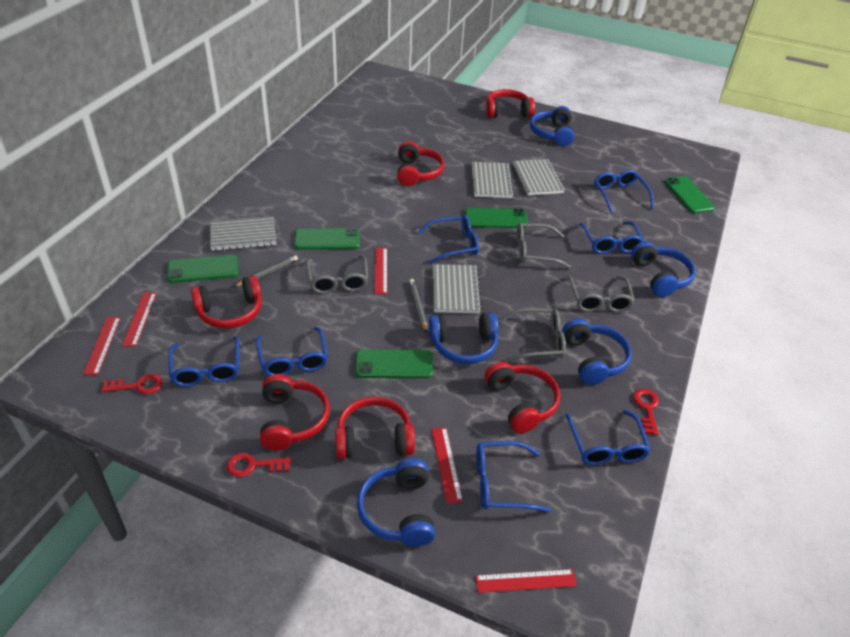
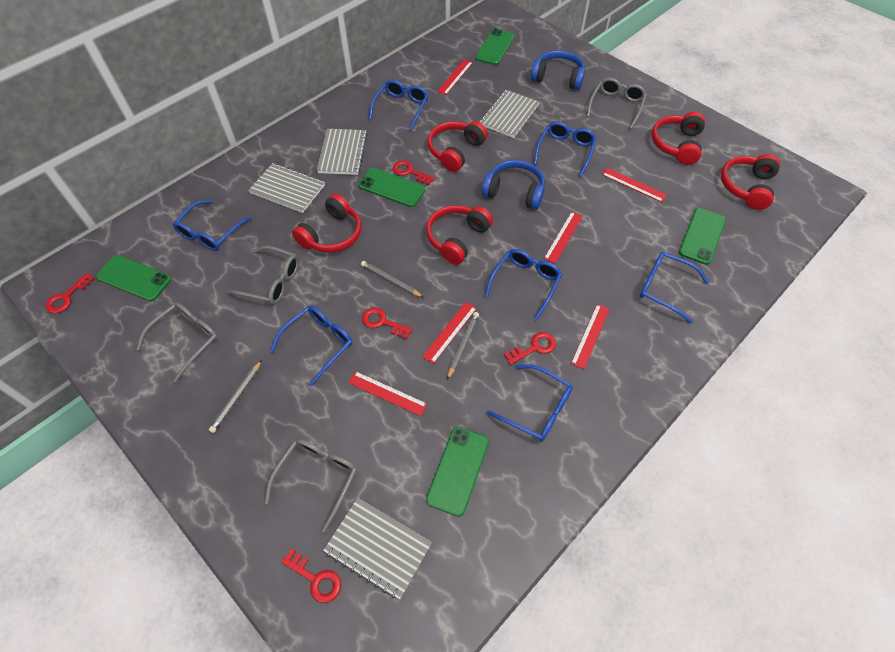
blue headphones: [357,458,435,547] [429,312,498,364] [530,106,574,146] [562,319,632,385] [631,241,696,297] = 5 -> [482,160,545,210] [531,50,585,90] = 2
grey pencil: [234,255,298,287] [409,279,427,332] = 2 -> [209,360,262,433] [361,261,424,298] [447,312,479,380] = 3
red headphones: [191,275,262,329] [260,374,330,451] [335,396,415,459] [397,141,445,186] [485,362,561,433] [486,89,535,118] = 6 -> [292,194,362,253] [426,205,493,265] [427,121,488,172] [652,112,705,165] [721,154,780,210] = 5
red key: [101,374,163,394] [226,453,291,477] [633,389,659,435] = 3 -> [46,273,95,313] [281,549,341,603] [362,308,413,339] [393,160,435,185] [504,332,556,365] = 5
red ruler: [83,317,121,375] [122,292,157,347] [375,248,387,294] [431,427,463,504] [475,569,577,593] = 5 -> [348,371,427,416] [422,302,477,364] [437,60,473,95] [544,212,583,264] [571,304,610,369] [602,168,667,202] = 6

